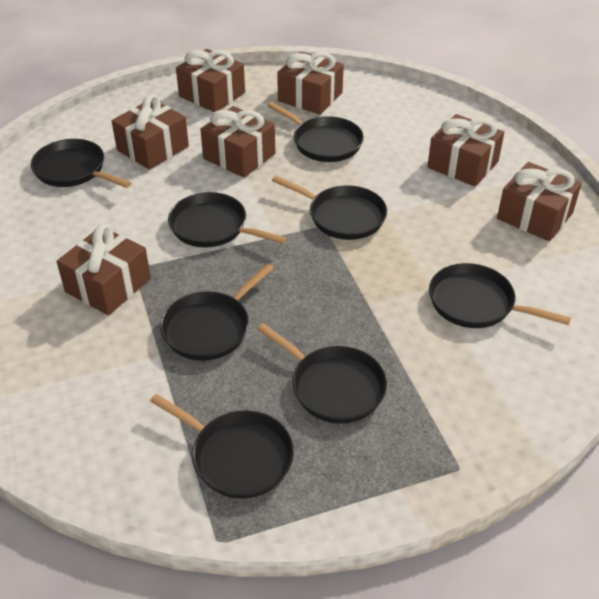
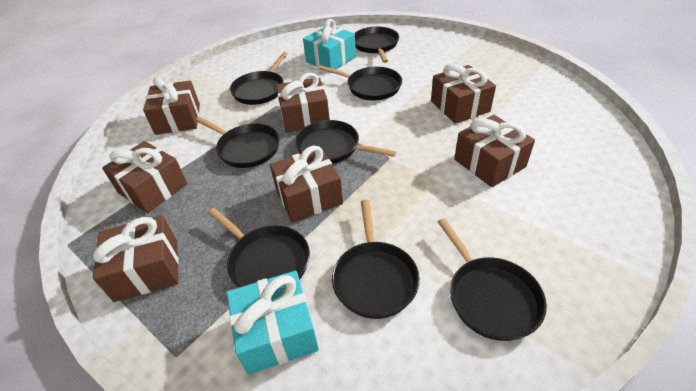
turquoise gift: none = 0 -> [227,271,319,375] [303,19,356,69] = 2

